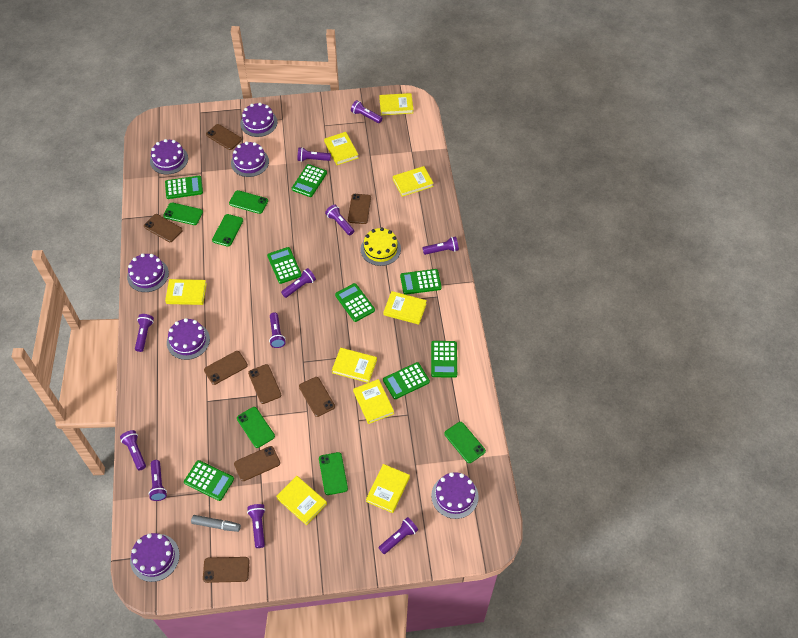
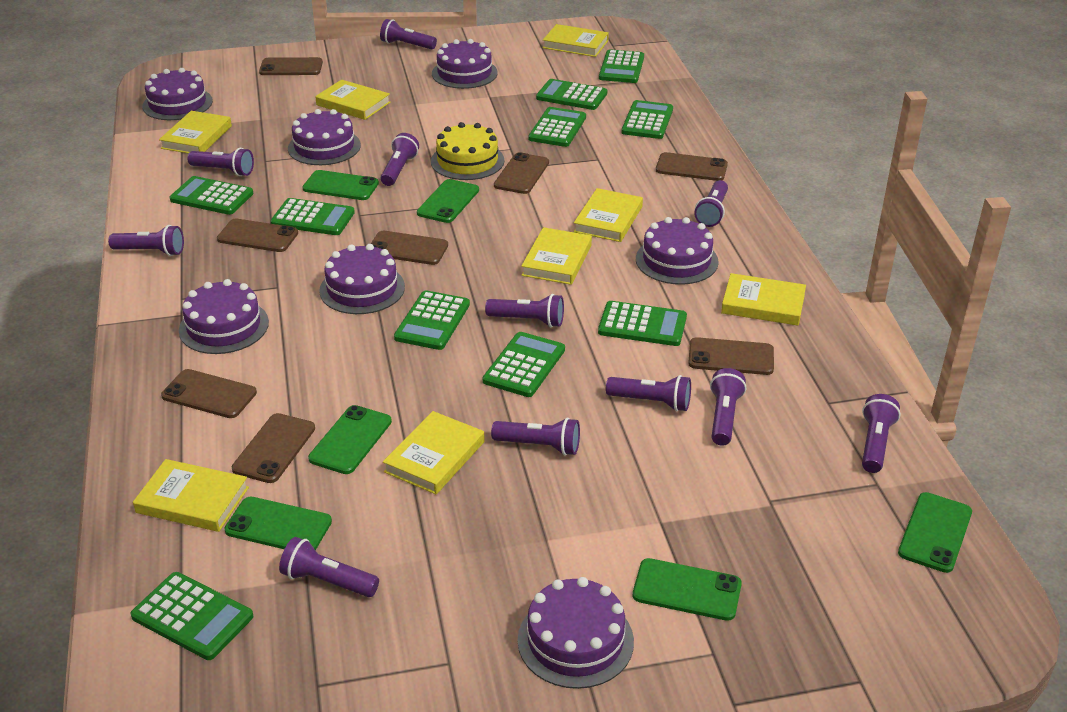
green calculator: [165,176,203,199] [184,460,234,501] [267,247,302,284] [292,164,327,197] [335,283,375,322] [383,362,430,399] [400,269,442,295] [431,341,457,378] = 8 -> [130,572,253,660] [170,176,253,215] [270,198,355,235] [394,290,470,350] [483,332,565,397] [528,107,586,147] [536,79,607,110] [598,301,687,346] [599,49,644,83] [621,100,673,139] = 10
grey marker: [191,515,241,532] = 1 -> none = 0
yellow book: [165,279,207,305] [276,476,327,525] [324,132,358,165] [332,348,377,383] [353,379,394,424] [366,464,410,513] [379,93,413,115] [384,291,427,325] [393,166,433,197] = 9 -> [133,459,249,532] [159,111,232,154] [315,80,391,120] [383,411,485,494] [521,227,592,285] [543,24,609,57] [574,188,643,242] [721,273,806,326] = 8

